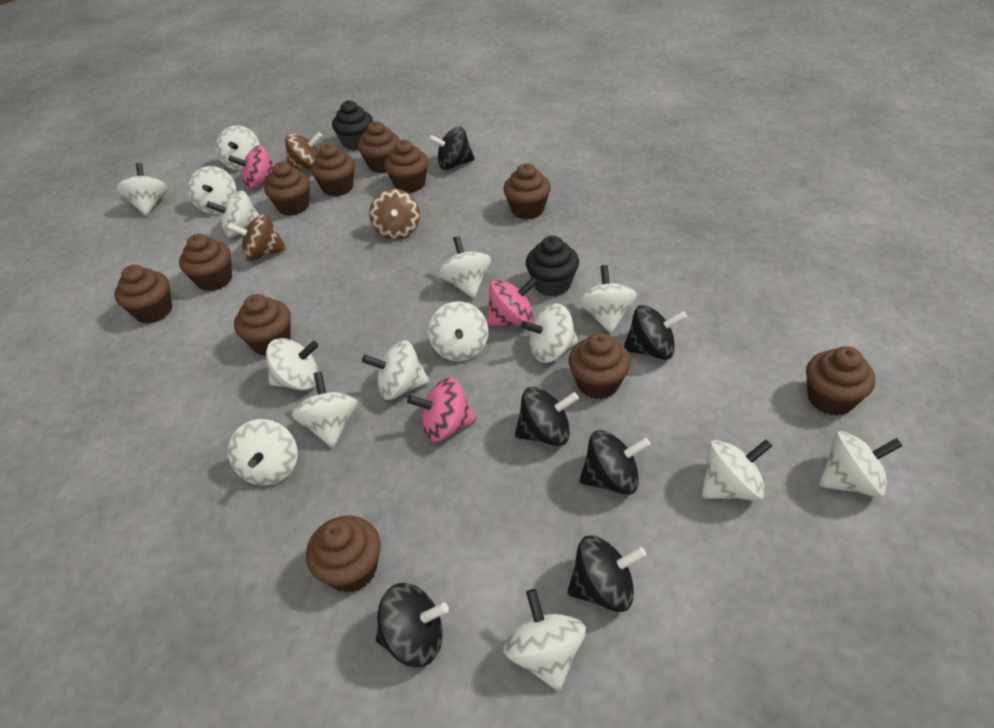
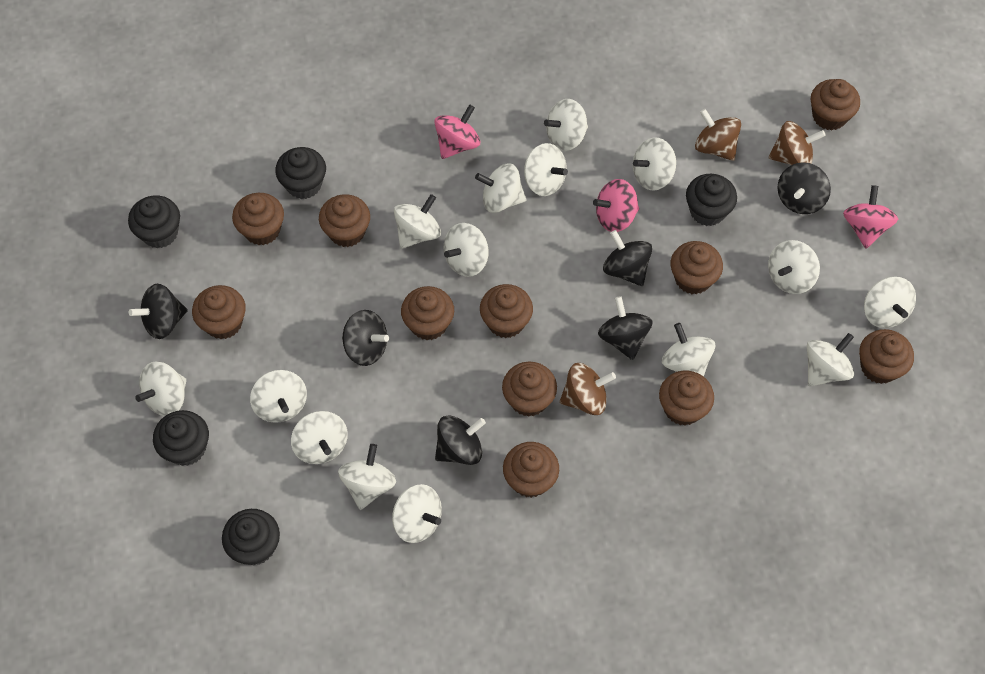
black cupcake: [332,100,373,150] [526,236,579,297] = 2 -> [128,196,180,248] [153,410,209,466] [222,509,280,565] [275,147,326,199] [686,174,737,226] = 5

